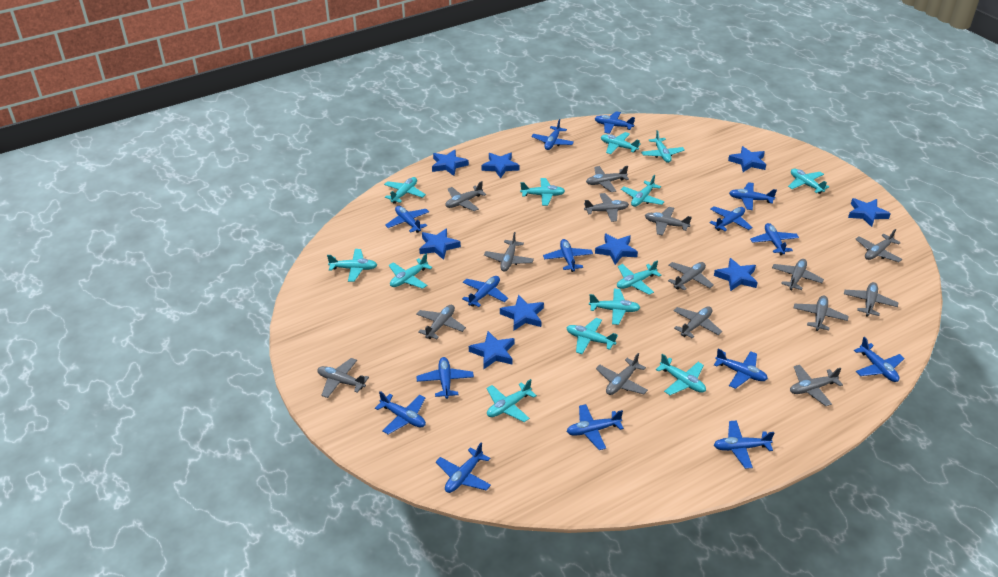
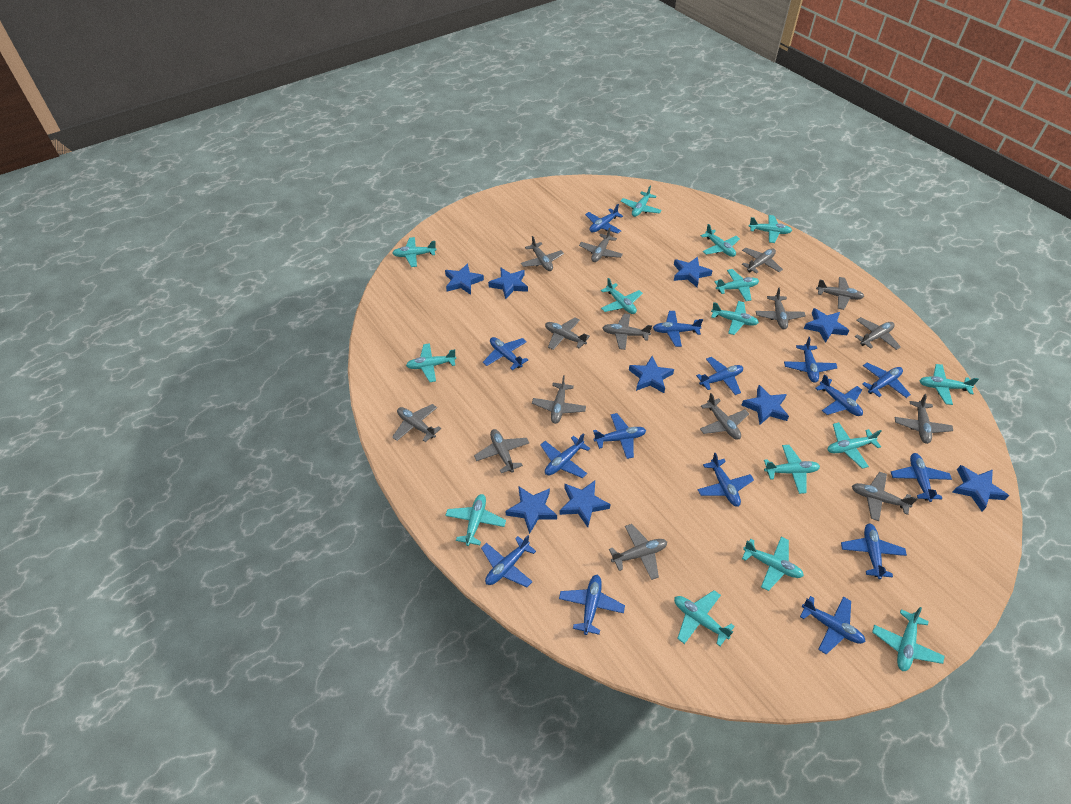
turquoise plane: [327,249,377,282] [384,177,426,204] [389,254,433,289] [487,379,537,422] [520,178,565,206] [566,318,618,354] [589,289,641,325] [601,132,641,154] [617,260,661,295] [621,175,665,207] [641,130,685,163] [656,354,706,395] [788,169,829,194] = 13 -> [392,237,437,267] [406,343,456,382] [445,494,506,546] [601,278,643,314] [621,185,662,217] [674,590,735,646] [701,224,740,257] [711,301,759,335] [714,269,759,301] [742,537,804,591] [748,215,792,243] [764,445,820,494] [828,422,881,469] [872,607,945,671] [920,364,979,405] = 15

